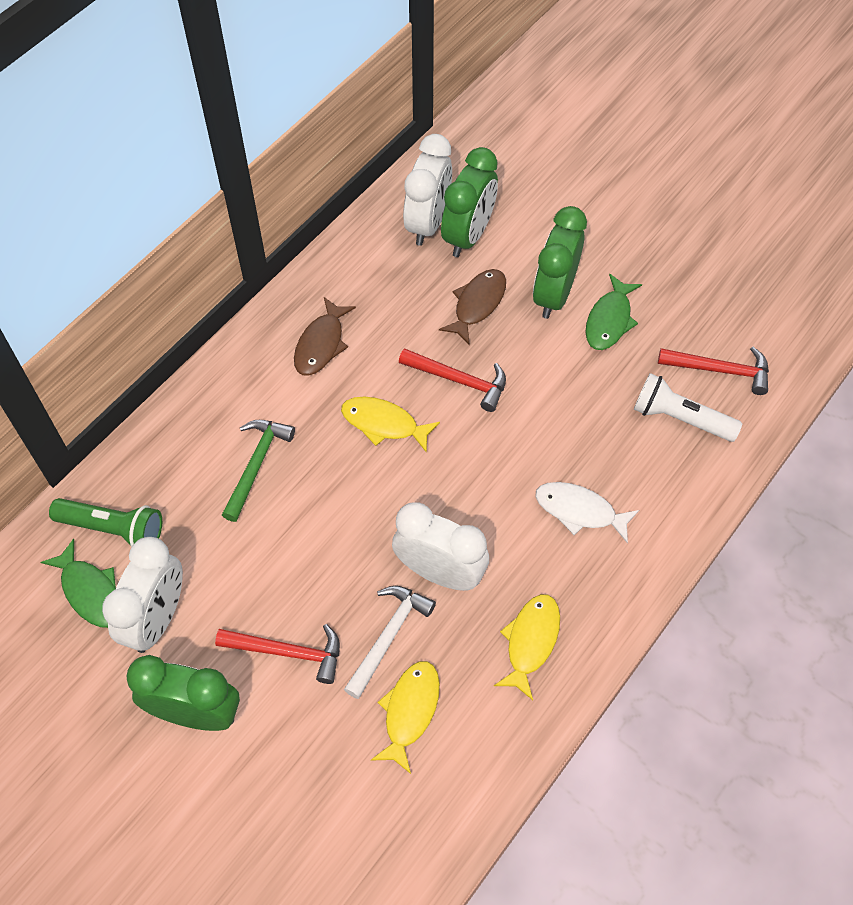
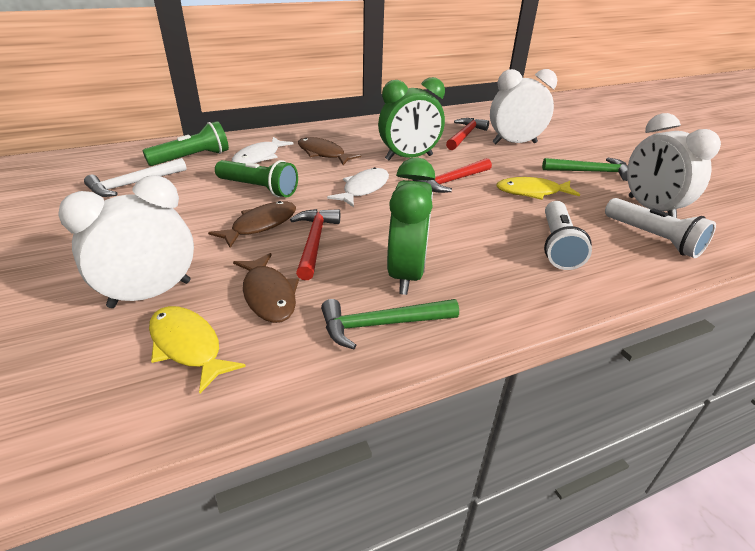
brown fish: [294,297,356,376] [439,269,506,344] = 2 -> [208,201,296,248] [233,253,299,323] [298,137,361,165] = 3
green clock: [127,655,240,731] [441,147,498,257] [533,206,587,319] = 3 -> [378,77,445,160] [387,157,435,295] = 2
green fish: [41,539,116,628] [586,274,642,350] = 2 -> none = 0
green flashlight: [49,498,162,547] = 1 -> [143,121,229,166] [215,160,298,198] = 2
green hammer: [222,420,295,522] = 1 -> [321,299,459,349] [542,158,628,181] = 2
white fish: [535,482,639,543] = 1 -> [232,137,294,164] [327,167,389,207] = 2
white flashlight: [634,373,742,442] = 1 -> [544,201,592,270] [605,198,716,258] = 2
yellow fish: [341,397,440,453] [371,661,440,774] [494,594,560,700] = 3 -> [149,306,246,393] [496,177,580,200] = 2

